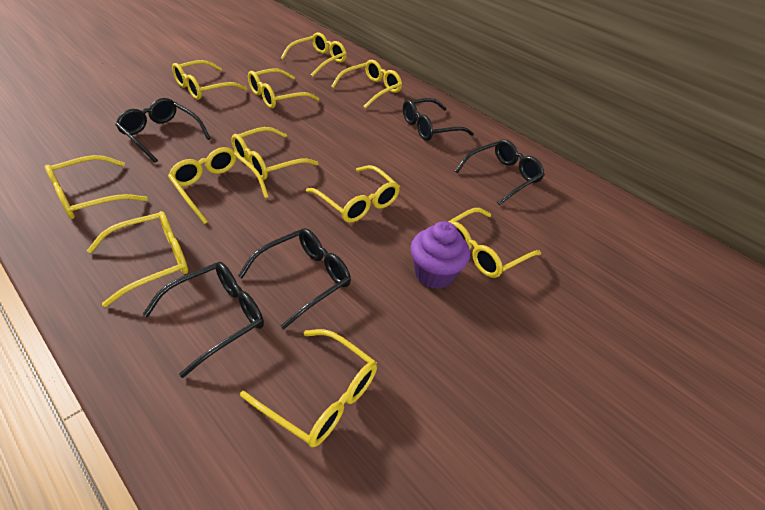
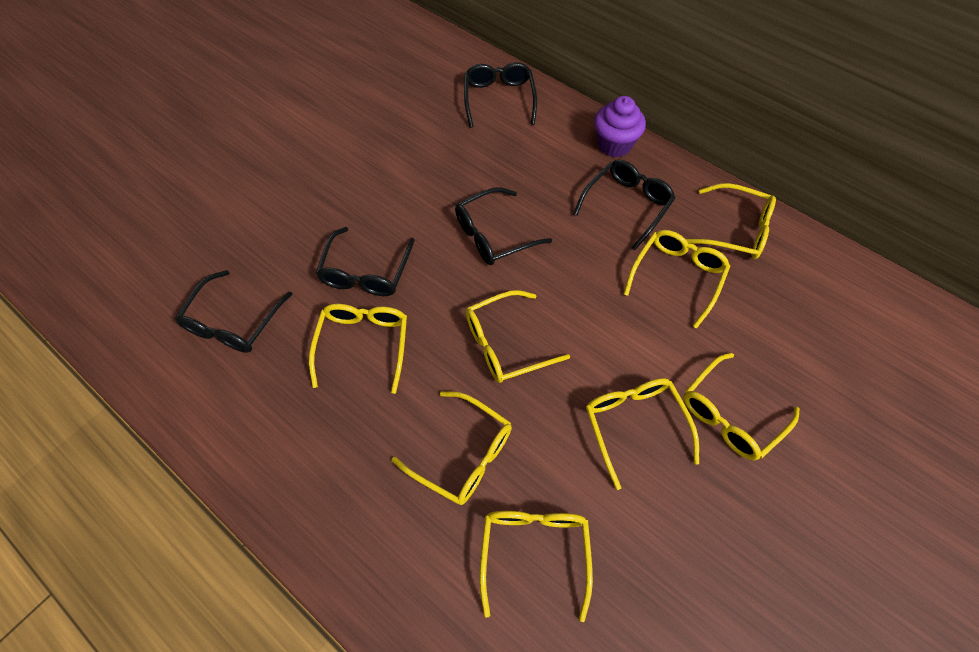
yellow glasses: [45,155,148,219] [87,211,188,307] [168,147,269,224] [172,60,247,100] [232,127,319,180] [240,329,377,447] [248,68,320,108] [280,32,347,77] [306,165,400,223] [331,60,402,109] [448,208,541,278] = 11 -> [309,304,407,394] [392,391,512,505] [466,290,570,383] [479,511,593,622] [586,378,699,490] [623,230,730,329] [683,353,800,461] [686,183,776,259] = 8

